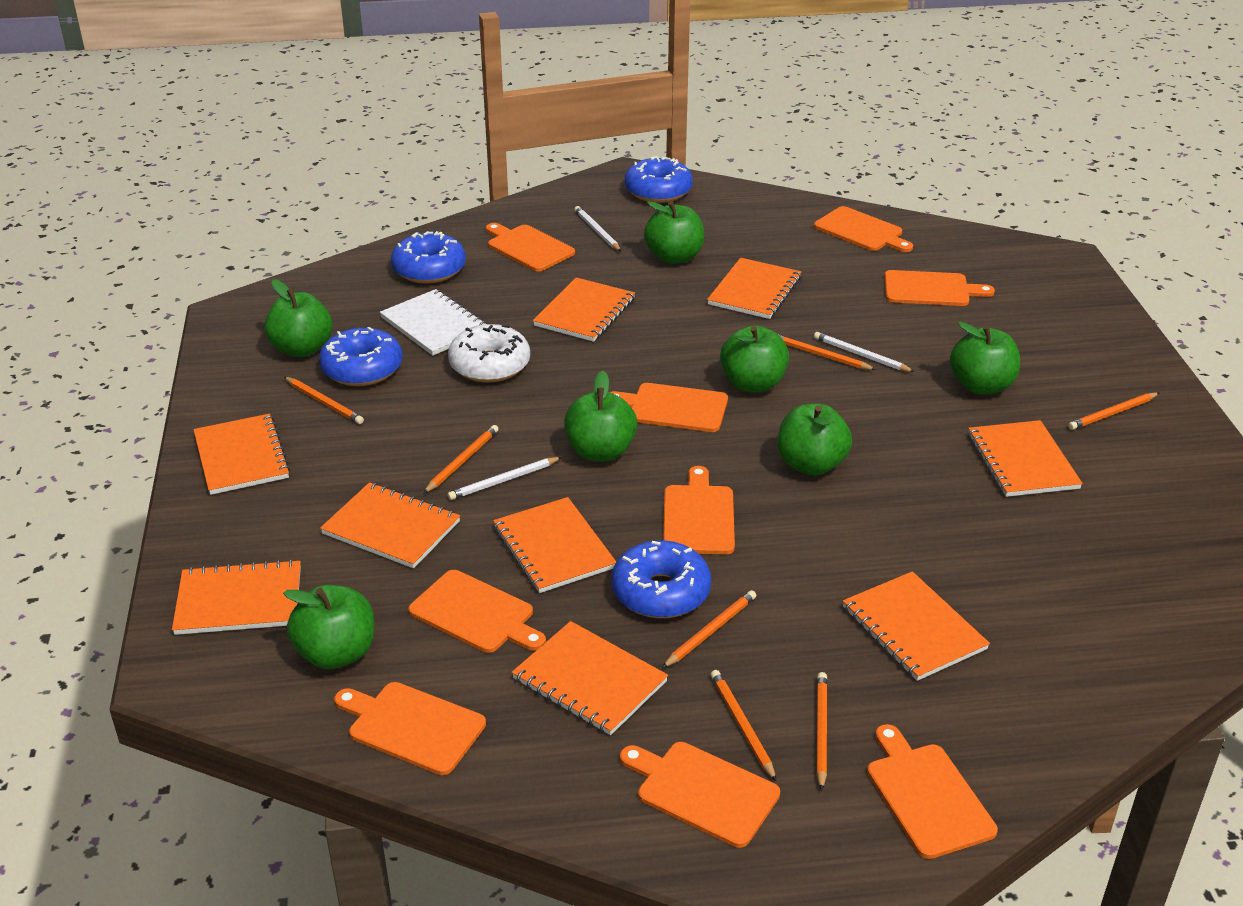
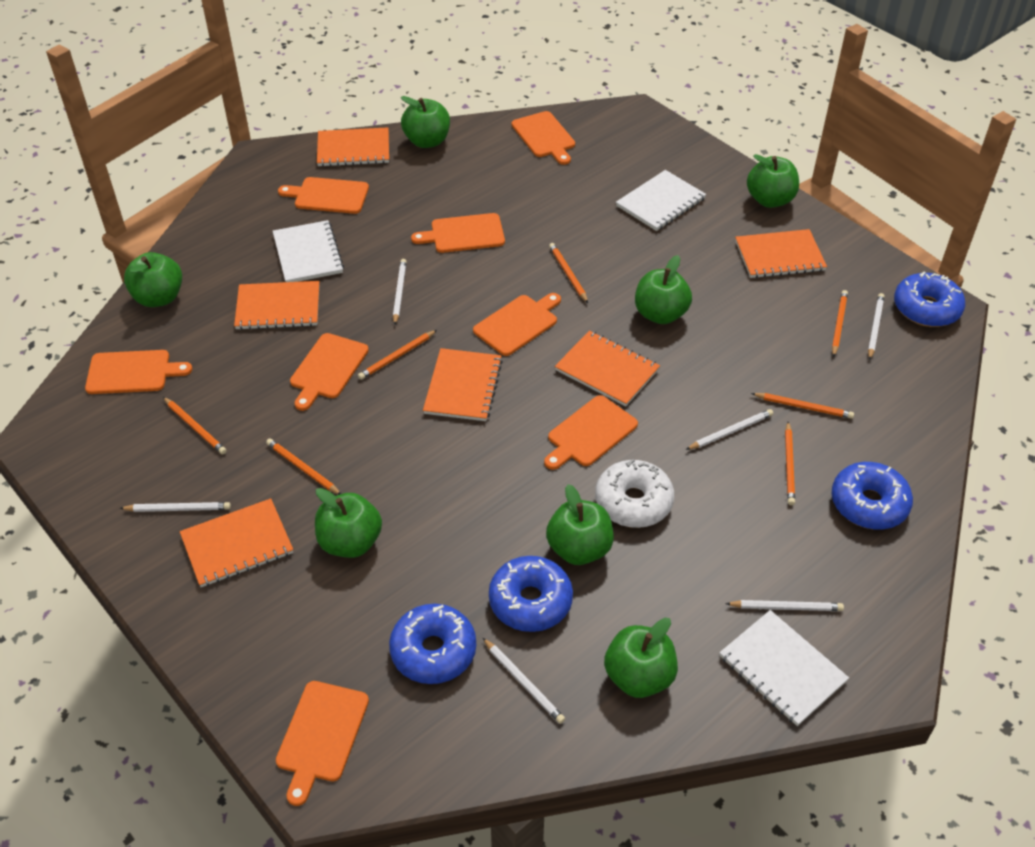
orange cutting board: [334,682,486,775] [408,570,546,653] [486,223,575,272] [611,383,728,432] [620,742,780,848] [663,466,735,554] [814,206,913,252] [867,724,998,859] [884,270,995,306] = 9 -> [85,350,192,394] [276,681,369,806] [278,177,369,214] [290,333,369,411] [411,213,505,253] [473,293,561,356] [512,111,575,165] [544,395,638,470] = 8
orange notebook: [172,559,301,635] [193,413,291,495] [320,482,460,568] [493,497,616,593] [512,621,668,735] [533,277,635,342] [707,258,801,319] [843,571,990,681] [968,420,1083,497] = 9 -> [180,498,293,587] [234,281,319,330] [317,127,389,167] [423,348,503,421] [555,330,660,406] [735,229,827,278] = 6
white notebook: [380,289,487,356] = 1 -> [273,220,344,282] [616,170,706,231] [719,610,849,726] = 3
white pencil: [447,457,562,500] [574,206,621,251] [814,332,915,372] = 3 -> [119,502,231,512] [393,259,407,325] [483,638,565,724] [686,409,773,450] [725,600,844,611] [868,293,885,360] = 6

